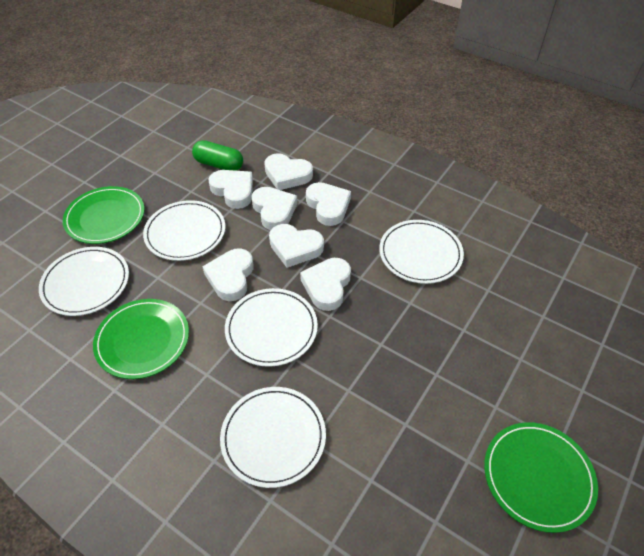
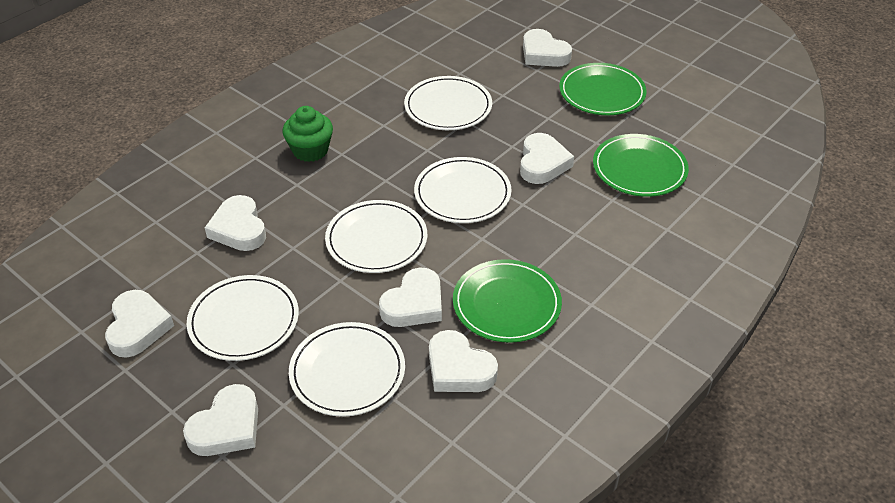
green capsule: [192,140,243,171] = 1 -> none = 0
green cupcake: none = 0 -> [283,106,333,162] = 1

